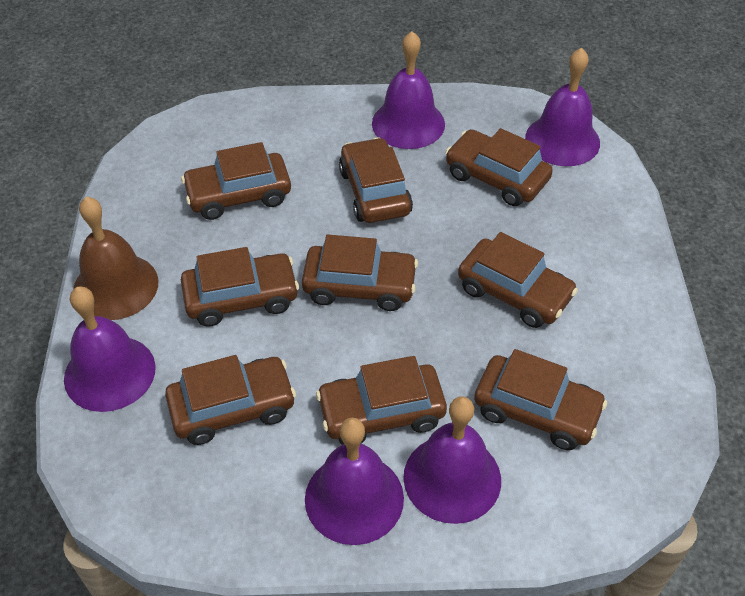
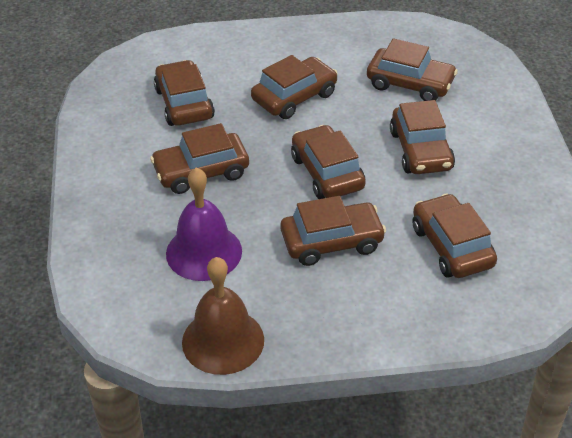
brown car: [165,355,296,445] [181,142,291,220] [181,247,299,327] [302,235,418,311] [316,356,447,445] [339,137,413,223] [445,128,553,206] [458,232,578,328] [474,349,607,450] = 9 -> [150,123,249,194] [154,60,215,126] [251,55,338,119] [281,196,386,266] [291,125,366,199] [367,38,458,101] [390,100,455,174] [412,194,497,278] = 8
purple bell: [64,286,155,412] [305,418,404,545] [372,31,445,149] [403,397,501,524] [525,48,600,166] = 5 -> [166,168,242,281] = 1

